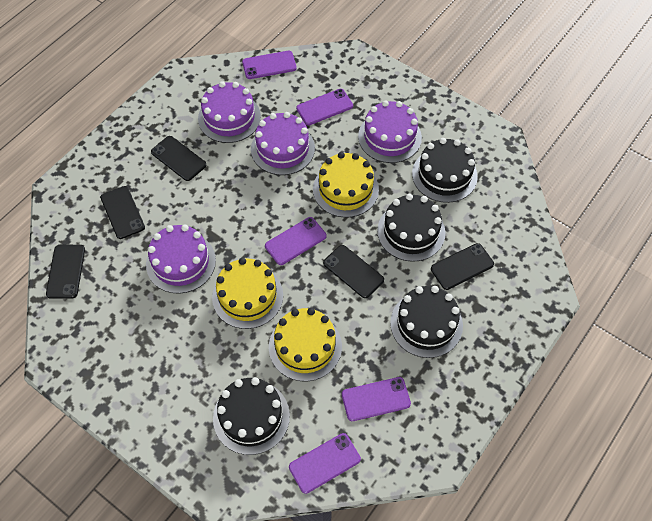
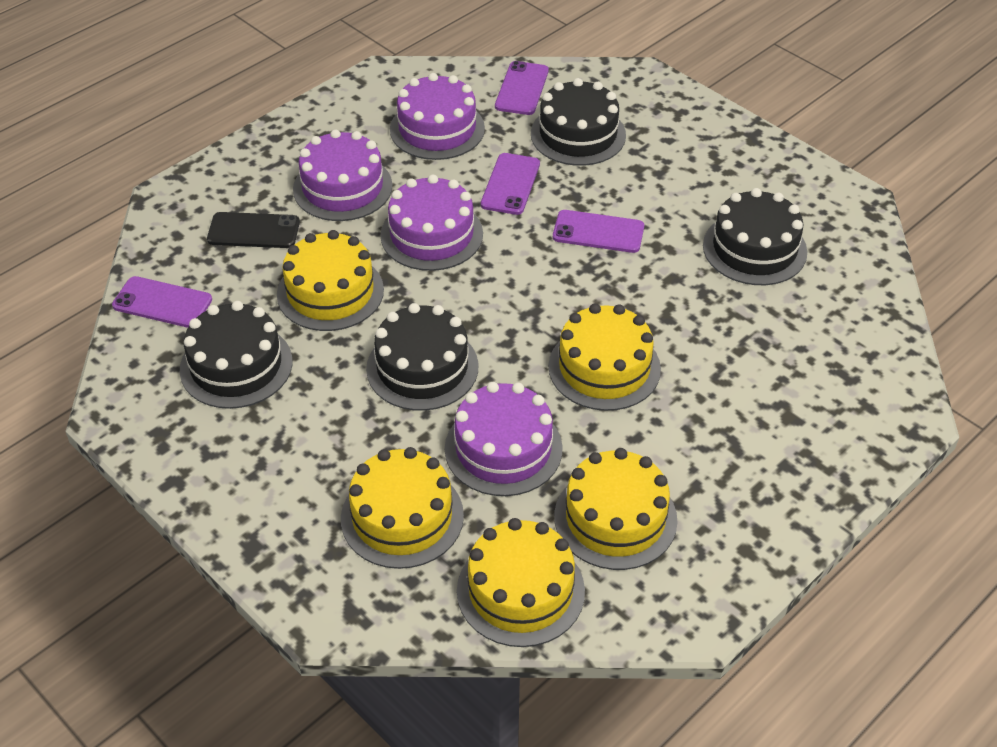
black phone: [46,245,85,299] [100,186,145,239] [151,136,206,181] [323,245,384,298] [431,243,494,290] = 5 -> [207,212,300,248] = 1
purple phone: [242,51,297,79] [265,217,327,265] [289,433,361,494] [296,89,353,125] [342,377,411,421] = 5 -> [112,276,212,328] [481,153,540,215] [495,61,549,115] [553,210,644,253] = 4
yellow cake: [212,258,283,329] [269,308,342,381] [313,152,379,218] = 3 -> [277,230,384,331] [341,447,464,569] [457,518,585,647] [548,304,661,411] [554,448,678,570] = 5

